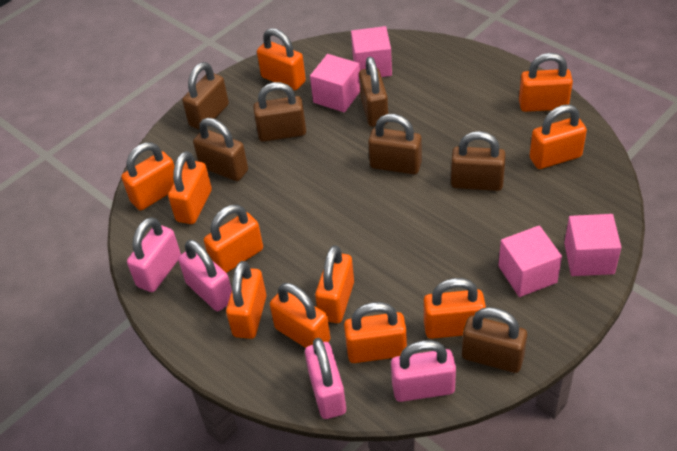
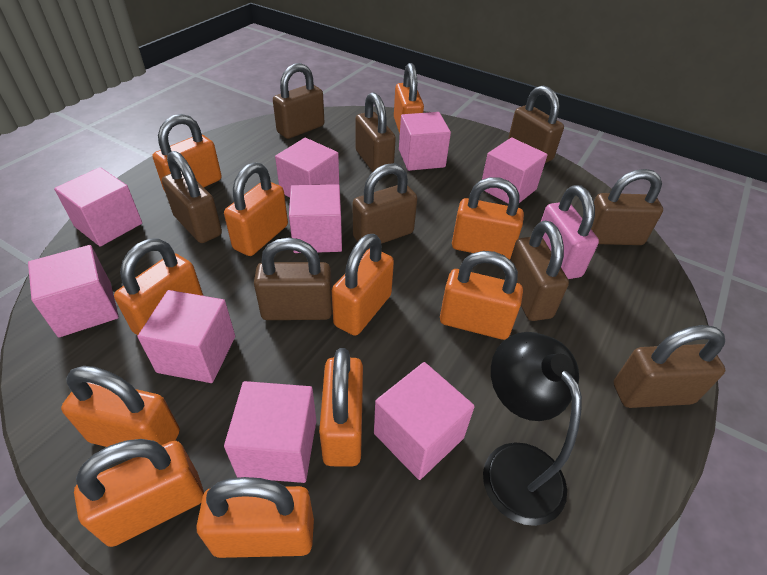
black lamp: none = 0 -> [483,332,582,526] = 1
brown padlock: [182,62,229,130] [193,118,248,181] [253,82,306,142] [359,57,388,127] [368,114,422,174] [451,131,506,191] [462,307,527,373] = 7 -> [162,151,222,243] [254,238,332,320] [273,63,324,139] [353,163,417,248] [355,92,396,172] [508,86,564,163] [510,221,569,321] [591,169,663,245] [613,325,725,408] = 9
pink cube: [310,54,360,112] [351,26,392,77] [498,226,562,297] [564,214,621,276] = 4 -> [28,245,119,337] [54,167,142,247] [137,290,235,383] [224,381,316,483] [275,138,339,197] [289,184,342,253] [374,362,475,480] [399,112,451,171] [482,138,548,204] = 9
pink padlock: [127,217,181,292] [178,240,232,311] [305,338,346,419] [391,340,456,402] = 4 -> [541,185,599,279] = 1

